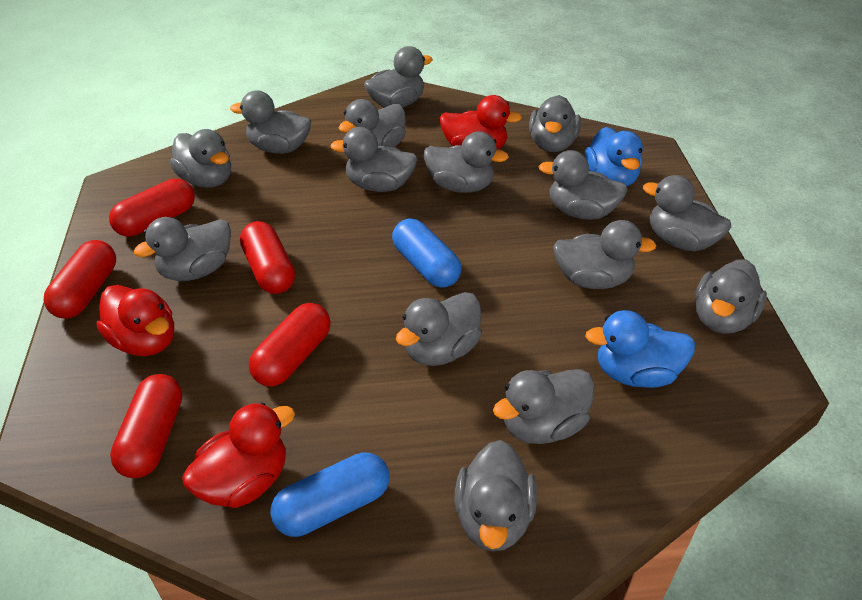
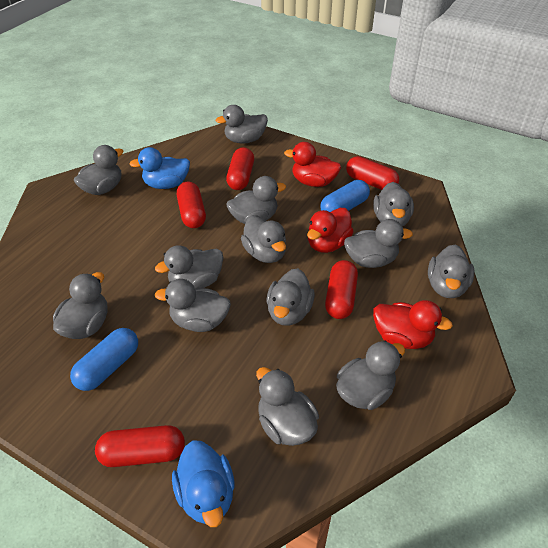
grey duck: [134,217,231,281] [170,129,231,188] [230,90,311,154] [330,127,418,192] [338,99,406,147] [364,46,433,108] [396,292,482,366] [424,131,509,193] [454,440,537,551] [493,369,595,444] [529,95,581,152] [538,150,628,220] [553,220,657,289] [643,175,731,251] [695,260,767,334] = 15 -> [53,272,107,339] [74,145,124,195] [155,245,223,289] [155,279,231,332] [216,105,268,143] [226,176,286,224] [241,215,286,263] [256,367,319,446] [266,268,315,326] [336,341,405,410] [344,219,413,268] [373,182,414,226] [428,244,475,298] = 13

